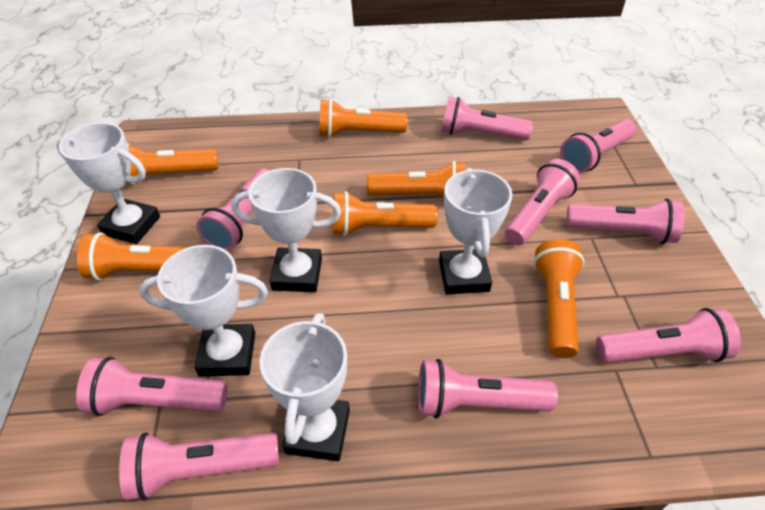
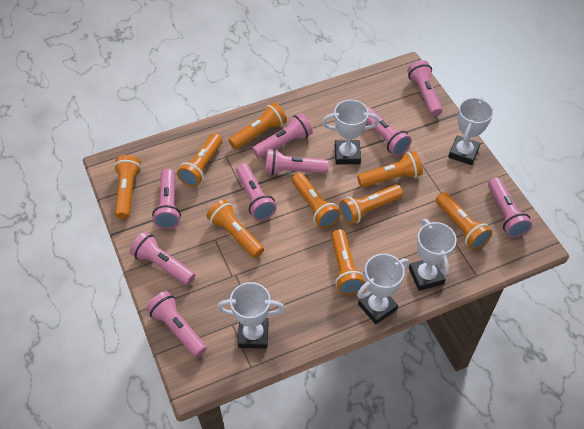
orange flashlight: [77,232,188,281] [126,143,218,185] [319,99,407,138] [333,191,438,236] [367,161,466,198] [533,239,584,358] = 6 -> [114,155,141,219] [177,133,222,187] [206,199,264,258] [229,102,287,150] [292,173,341,229] [331,229,365,295] [339,185,403,225] [357,151,423,188] [436,192,492,249] = 9

